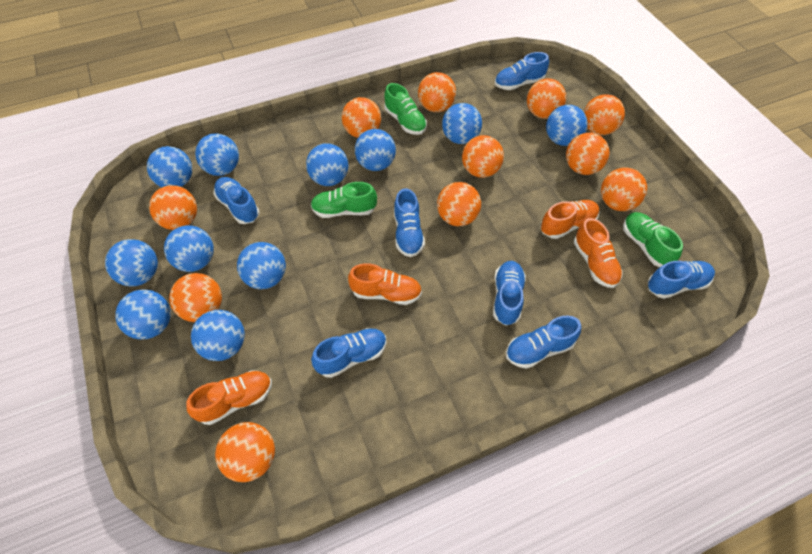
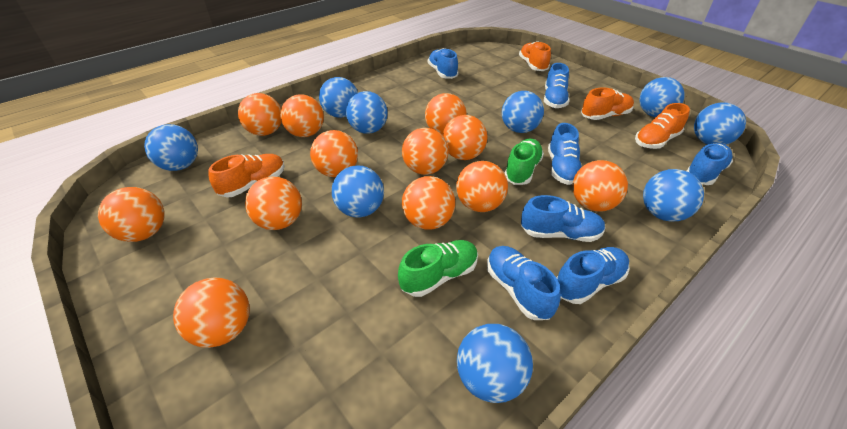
blue ball: [105,239,158,286] [115,289,171,340] [147,146,192,187] [164,225,214,272] [191,310,245,361] [195,133,239,176] [237,242,286,289] [306,143,348,186] [355,129,396,171] [442,103,482,144] [546,105,588,146] = 11 -> [144,124,198,171] [319,77,358,118] [332,165,384,218] [346,91,388,134] [457,324,533,403] [502,91,544,133] [640,77,685,117] [643,169,704,222] [694,103,746,145] = 9
green shoe: [311,182,377,218] [384,83,427,135] [623,212,683,267] = 3 -> [398,240,478,297] [505,139,544,185] = 2
orange ball: [149,185,197,230] [169,273,222,322] [215,422,275,482] [342,97,381,138] [418,72,456,112] [437,182,481,226] [462,135,504,178] [527,78,566,119] [566,133,610,175] [584,94,625,135] [601,168,647,211] = 11 -> [98,187,165,242] [173,277,250,348] [238,93,282,136] [245,176,302,230] [280,94,324,137] [310,130,358,177] [402,128,448,175] [402,176,455,230] [425,93,467,135] [443,115,487,160] [456,161,508,212] [572,160,628,212] = 12

